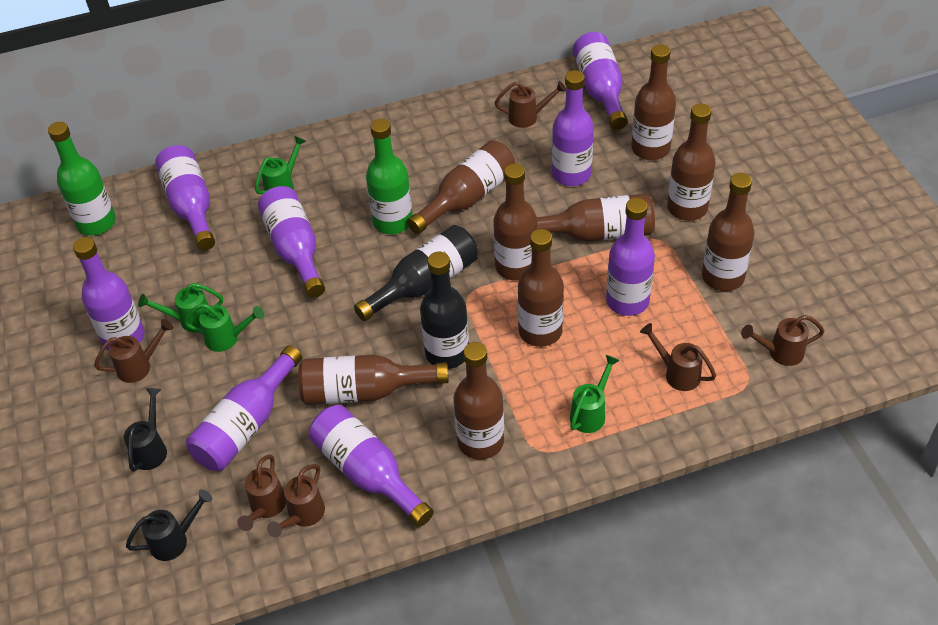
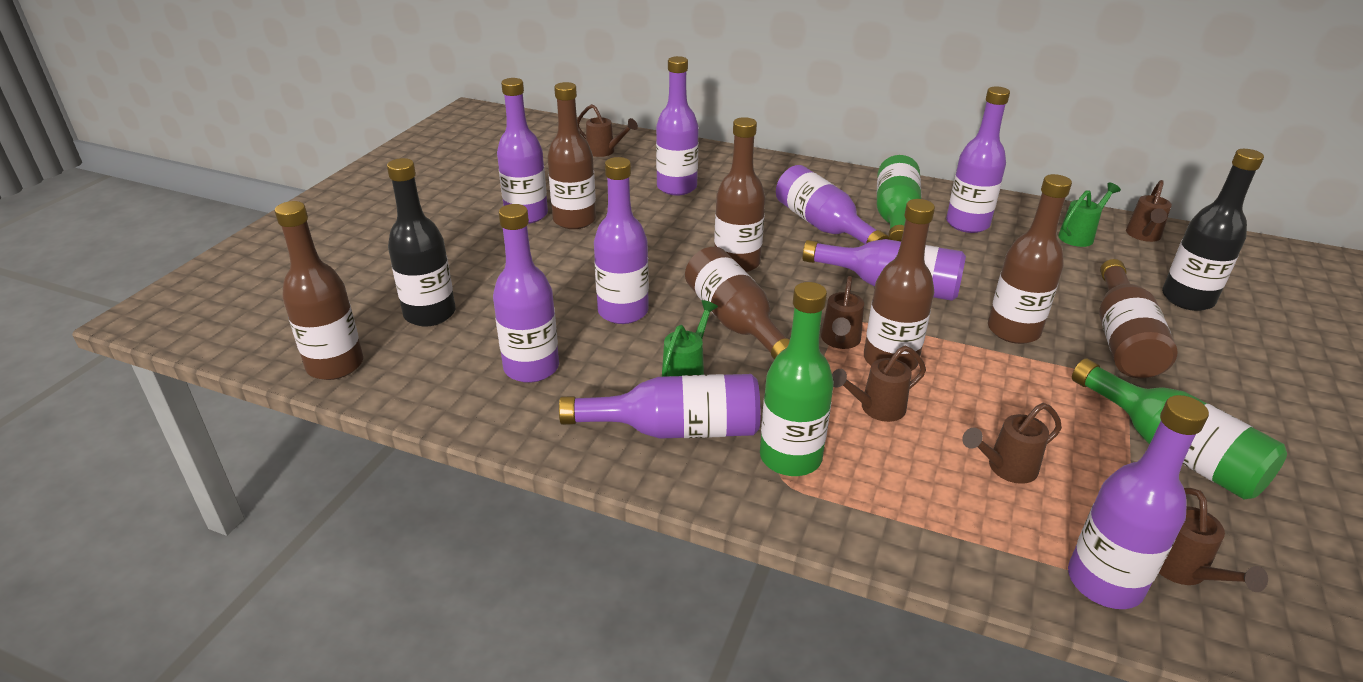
black watering can: [124,388,167,472] [126,490,213,561] = 2 -> none = 0
brown bottle: [298,355,449,405] [407,140,515,234] [454,342,504,460] [493,163,537,281] [518,229,564,347] [537,194,655,241] [631,44,676,160] [667,103,716,221] [702,173,754,291] = 9 -> [275,201,363,380] [547,82,596,229] [685,247,790,360] [714,117,765,272] [864,199,935,371] [988,174,1072,344] [1099,259,1178,379] = 7
green bottle: [48,122,116,236] [366,119,413,234] = 2 -> [760,282,834,476] [876,155,922,241] [1072,359,1287,499] = 3
green watering can: [138,283,223,332] [184,303,264,352] [255,136,306,194] [570,355,620,433] = 4 -> [662,300,718,377] [1058,183,1121,247] = 2
purple bottle: [73,237,145,350] [155,145,215,251] [186,346,302,471] [258,186,325,298] [309,405,434,527] [552,70,594,186] [573,32,628,130] [606,198,655,316] = 8 -> [493,204,559,383] [497,78,548,224] [559,374,760,439] [594,157,649,324] [656,56,699,196] [776,165,889,244] [802,239,966,301] [946,87,1010,233] [1068,395,1209,609] = 9

